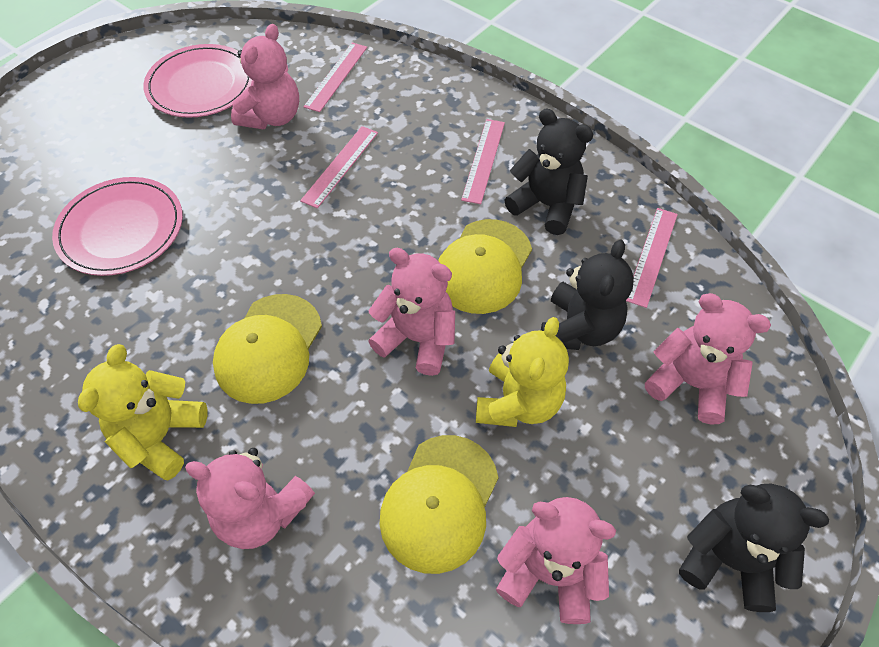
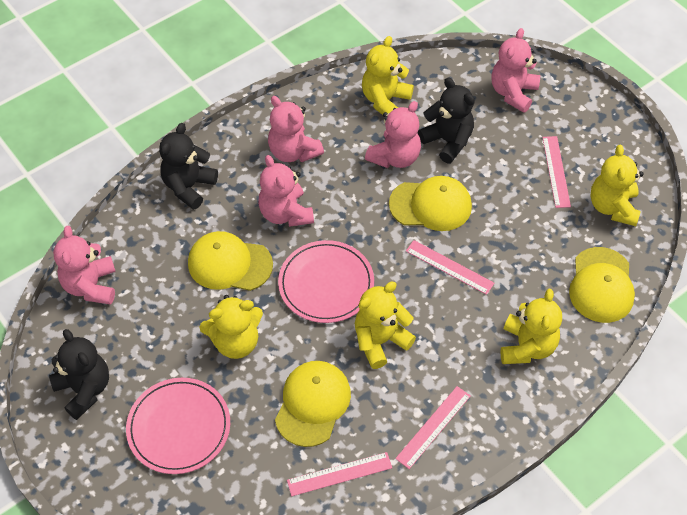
yellow cap: [213,294,322,404] [379,435,499,574] [438,219,532,314] = 3 -> [188,231,273,291] [275,361,351,447] [389,176,472,231] [569,247,635,323] = 4
yellow teddy bear: [78,344,207,480] [476,317,569,427] = 2 -> [199,295,263,359] [355,282,416,369] [362,36,414,115] [500,289,562,364] [590,145,644,226] = 5

